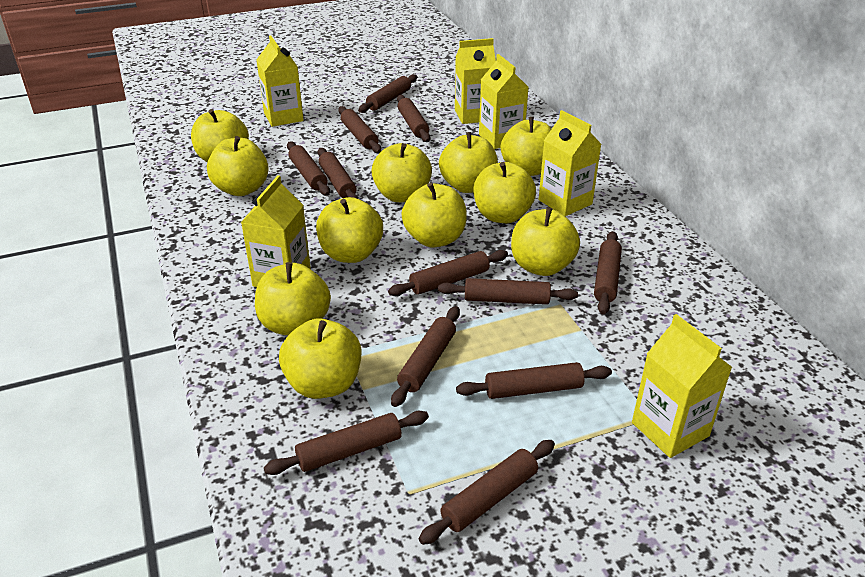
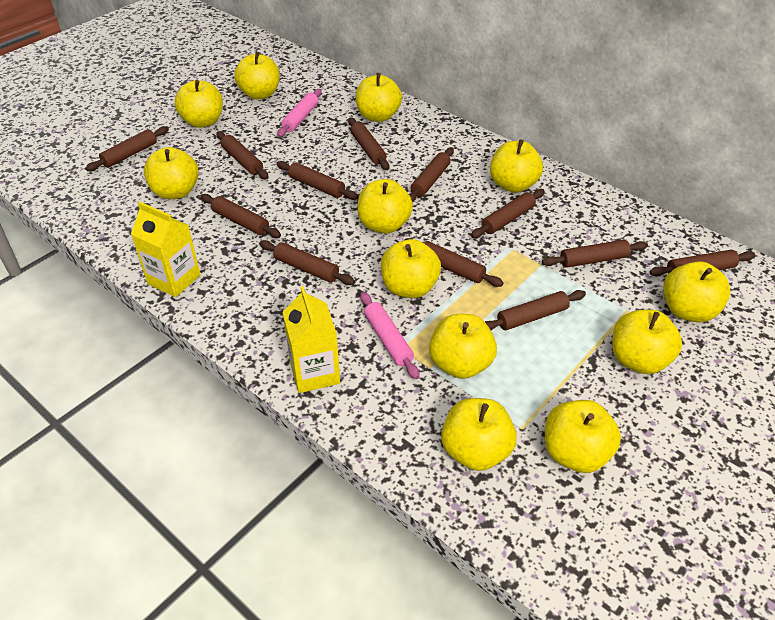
pink rolling pin: none = 0 -> [277,89,322,137] [360,292,420,379] = 2
yellow apple: [191,109,249,163] [207,136,269,196] [255,262,331,335] [279,318,361,399] [316,197,383,263] [371,143,432,202] [401,183,467,248] [439,132,498,193] [473,162,536,223] [501,117,551,176] [511,207,580,276] = 11 -> [144,147,199,199] [175,80,223,128] [234,52,280,99] [355,73,402,122] [358,179,413,234] [381,239,441,298] [429,314,497,379] [441,398,517,471] [490,139,543,193] [545,400,621,473] [612,310,682,374] [663,261,730,322] = 12
yellow carton: [241,175,311,287] [256,35,303,127] [455,38,496,124] [479,54,529,149] [539,110,602,216] [632,314,733,458] = 6 -> [131,201,201,297] [283,286,340,393] = 2

